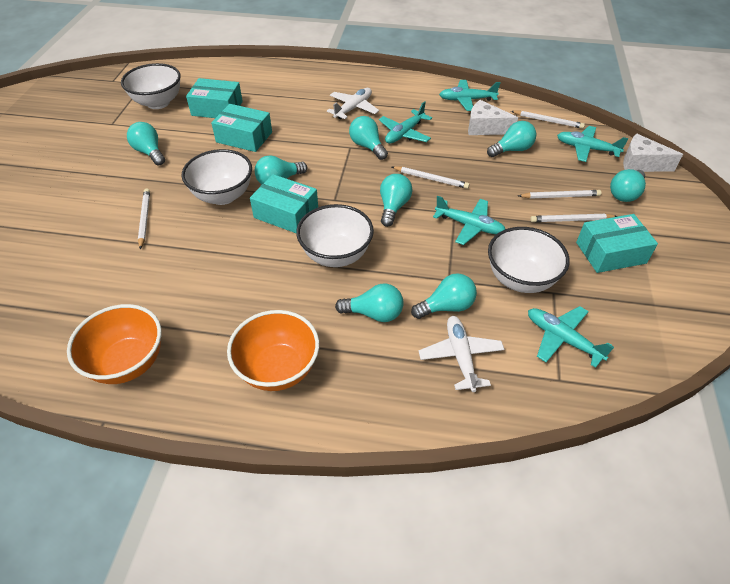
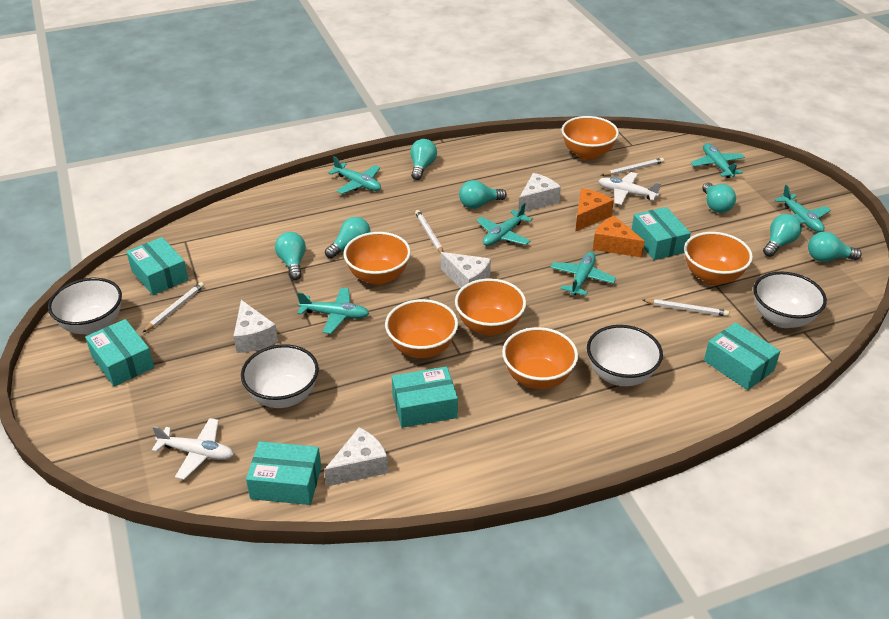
orange bowl: [67,304,161,384] [227,310,319,391] = 2 -> [343,232,411,285] [385,299,458,358] [455,278,526,336] [502,327,578,389] [561,116,619,160] [684,232,753,285] = 6
orange cheese: none = 0 -> [575,188,614,232] [593,216,645,258] = 2
turquoise box: [186,78,243,118] [211,104,272,152] [250,174,318,233] [576,214,658,273] = 4 -> [85,319,154,386] [126,237,189,295] [246,441,321,505] [392,366,458,428] [632,207,691,260] [704,322,780,390] = 6
turquoise light bulb: [127,122,165,165] [255,155,307,184] [335,284,404,322] [349,116,388,160] [380,174,413,227] [411,273,477,319] [487,121,536,157] [610,169,646,202] = 8 -> [275,232,306,280] [325,217,371,258] [410,139,437,180] [459,180,507,209] [702,182,736,213] [763,214,802,257] [808,231,862,262] = 7
turquoise plane: [379,101,432,144] [433,196,505,245] [439,80,501,111] [528,306,614,368] [557,126,628,162] = 5 -> [297,288,369,334] [328,156,381,194] [476,203,533,246] [550,252,616,296] [691,143,745,178] [774,185,831,232] = 6
white cheese: [468,100,518,135] [623,134,683,172] = 2 -> [234,300,278,353] [324,427,388,487] [441,252,491,288] [518,173,561,212] = 4
white pencil: [138,189,150,249] [392,166,470,189] [511,111,585,129] [518,190,601,199] [530,214,618,222] = 5 -> [142,282,204,333] [415,210,443,254] [602,158,664,176] [642,299,729,317] = 4

